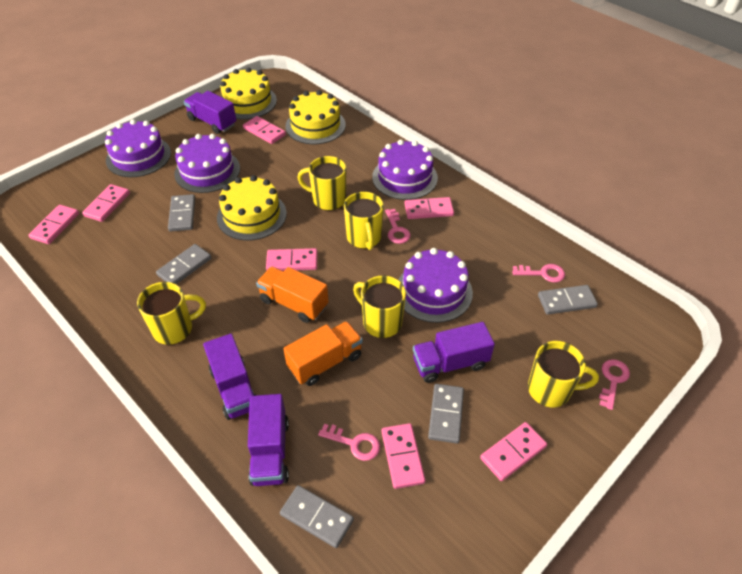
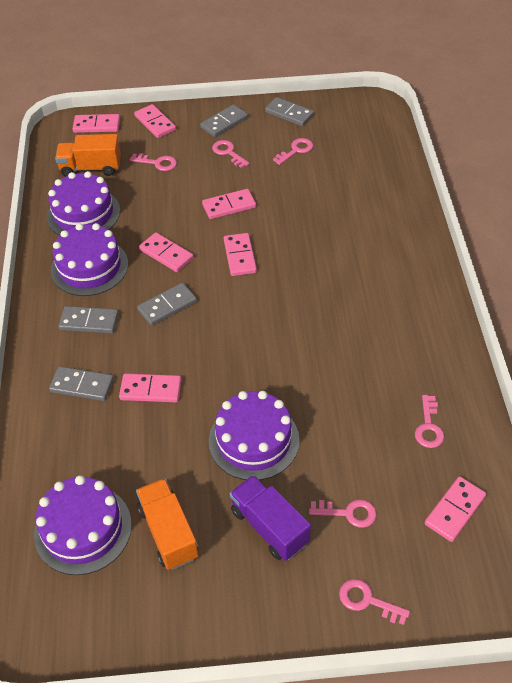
pink key: [318,424,380,461] [385,209,410,244] [512,264,565,283] [599,359,630,410] = 4 -> [130,153,177,171] [212,140,250,168] [273,138,313,165] [309,499,377,528] [339,579,410,625] [415,395,444,448] = 6
purple truck: [184,91,236,134] [203,334,256,420] [248,394,289,486] [413,322,495,383] = 4 -> [230,475,311,561] = 1
yellow cake: [217,175,287,241] [220,67,277,119] [285,90,346,144] = 3 -> none = 0
yellow mug: [137,282,206,345] [297,156,346,211] [344,192,384,250] [353,275,406,338] [528,341,599,407] = 5 -> none = 0

